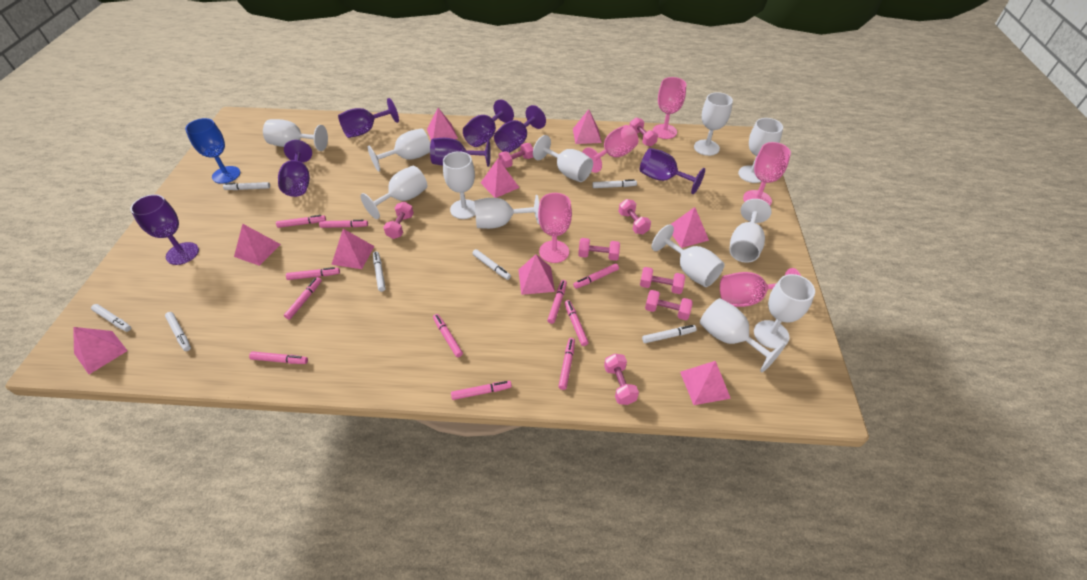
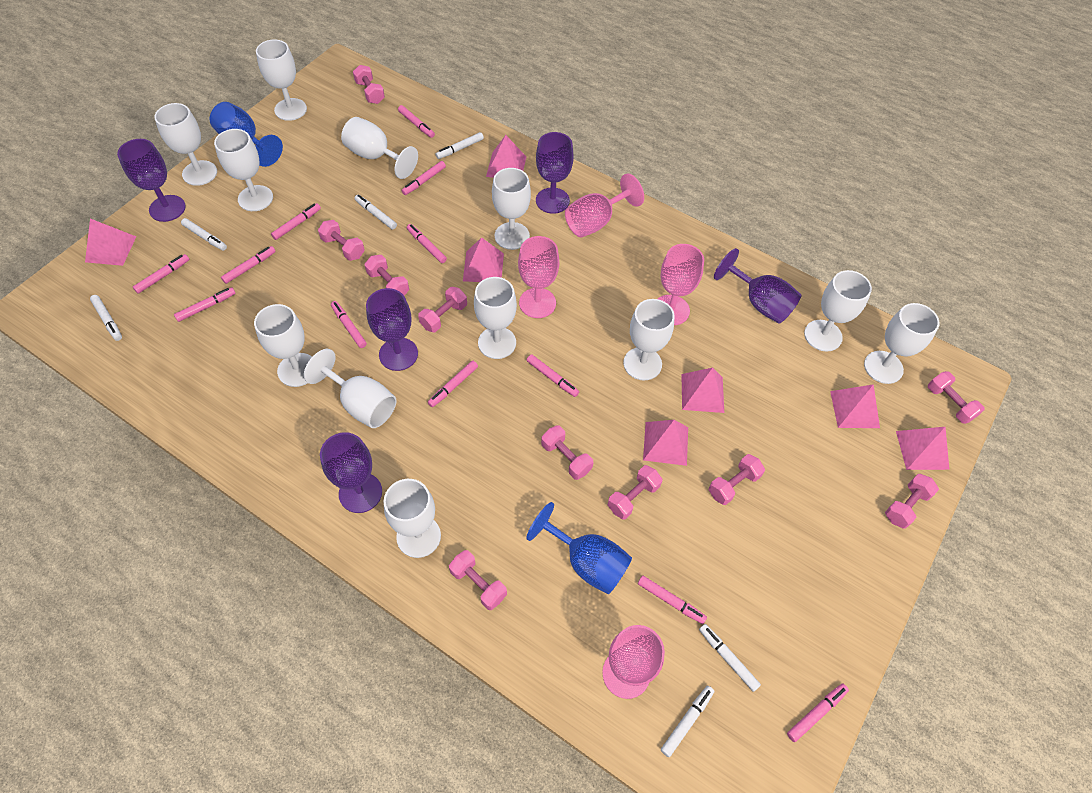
blue goblet: [185,118,240,184] = 1 -> [209,102,283,167] [527,502,632,594] = 2
pink dumbbell: [383,202,414,239] [499,143,533,168] [578,238,620,261] [604,354,639,405] [618,199,651,234] [629,117,658,147] [640,267,685,294] [645,290,693,320] = 8 -> [318,220,365,261] [353,65,385,104] [365,255,409,296] [418,287,467,332] [449,550,507,610] [541,425,593,480] [608,465,662,519] [709,454,765,505] [885,474,939,529] [928,371,985,424] = 10
pink goblet: [538,193,572,263] [582,125,639,173] [652,77,686,139] [720,268,801,307] [743,142,791,205] = 5 -> [518,236,559,318] [565,174,644,238] [602,625,665,699] [658,244,704,325] = 4
pink marker: [249,352,308,364] [276,215,326,228] [284,277,322,320] [286,267,340,280] [319,220,368,228] [433,314,463,357] [451,381,512,400] [547,280,567,324] [558,338,575,390] [565,300,589,346] [573,263,619,289] = 11 -> [133,254,189,294] [174,287,236,322] [221,246,276,284] [271,203,321,240] [331,301,367,348] [398,105,435,138] [402,161,446,195] [407,224,447,263] [428,361,478,407] [527,354,579,397] [638,576,707,624] [787,684,849,742] = 12
pink pyramid: [73,327,127,374] [234,224,281,266] [331,229,374,269] [427,108,458,139] [481,159,520,198] [519,254,555,295] [573,109,602,144] [670,207,709,248] [680,361,731,405] = 9 -> [85,219,136,266] [463,237,504,282] [486,135,526,178] [643,420,688,466] [681,367,724,413] [830,384,880,428] [896,427,950,470] = 7
purple goblet: [130,194,199,265] [278,140,312,197] [338,98,399,138] [430,138,491,167] [463,100,514,147] [494,105,546,153] [640,148,705,194] = 7 -> [117,139,186,222] [320,432,382,513] [366,288,418,371] [536,132,574,214] [714,248,802,324] = 5
white marker: [91,304,131,332] [165,312,191,351] [223,182,270,190] [373,252,386,292] [472,249,511,280] [592,179,637,188] [642,325,697,343] = 7 -> [90,295,122,341] [181,218,227,251] [354,195,397,230] [436,132,484,159] [661,686,714,757] [699,624,761,692] = 6

